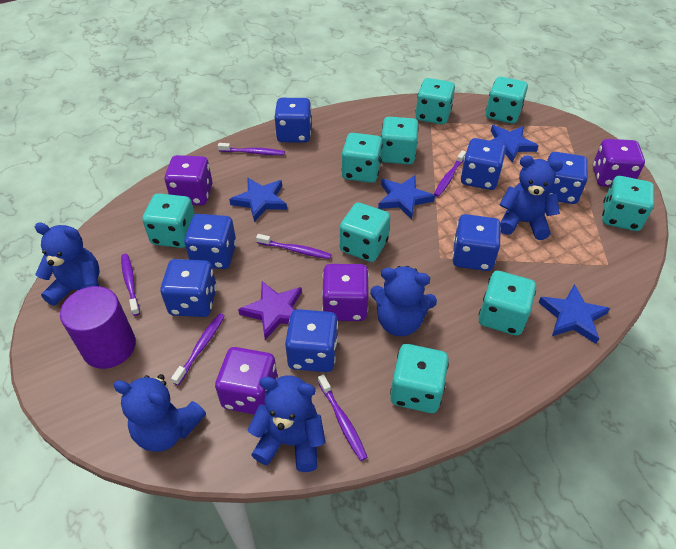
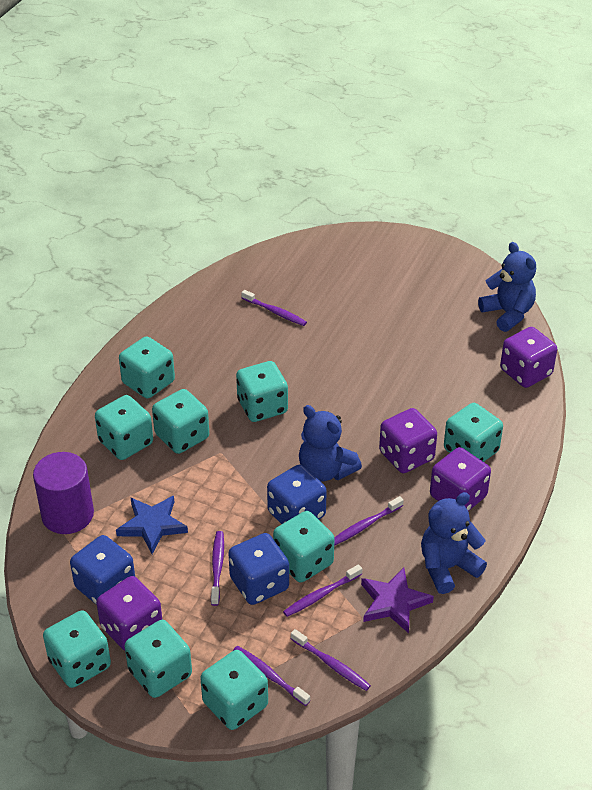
blue dice: [160,259,217,317] [184,214,236,269] [274,98,311,143] [285,309,338,372] [452,214,501,271] [461,138,506,190] [547,152,588,204] = 7 -> [70,535,135,605] [228,533,289,605] [267,465,327,524] = 3
blue star: [229,178,287,222] [378,175,435,220] [490,125,538,163] [538,284,610,344] = 4 -> [116,496,188,554] = 1
blue teddy bear: [35,223,100,306] [113,374,206,452] [247,375,325,472] [370,266,437,336] [499,155,563,240] = 5 -> [299,405,362,482] [421,492,487,594] [478,242,536,332] = 3

